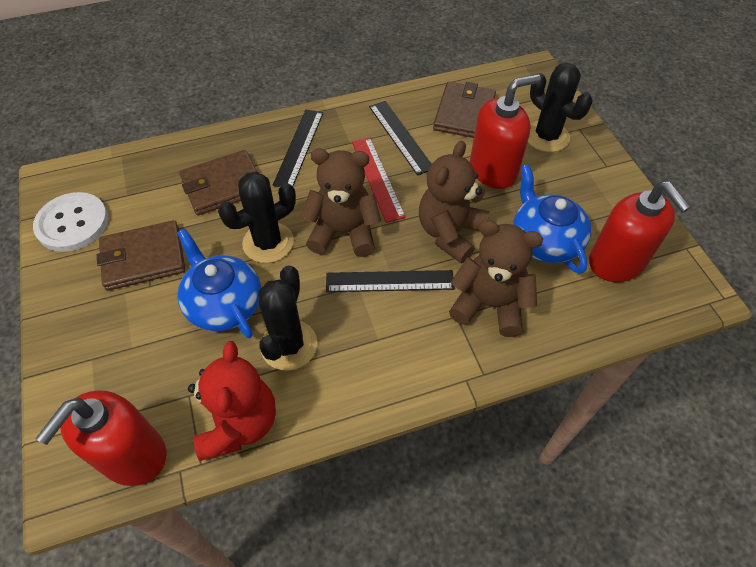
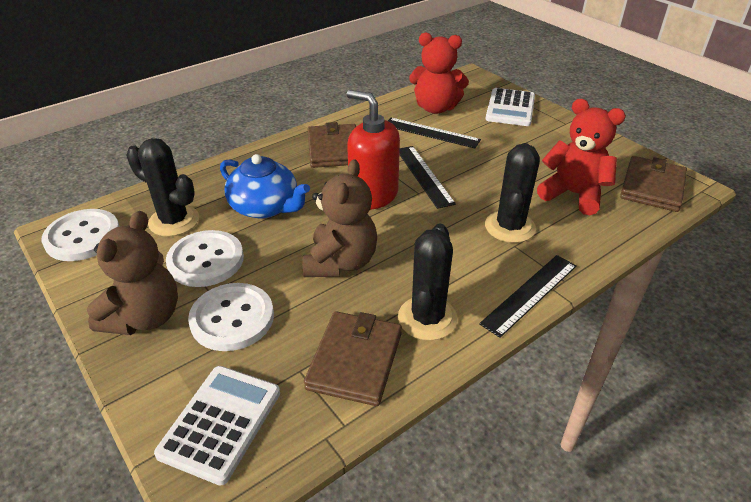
blue teapot: [177,229,261,338] [513,164,591,274] = 2 -> [220,154,310,218] = 1
brown teddy bear: [301,149,381,257] [419,141,490,264] [449,220,543,337] = 3 -> [87,211,178,335] [302,159,377,277] = 2
red ruler: [352,138,406,223] = 1 -> none = 0
red soap dispenser: [36,390,167,486] [470,74,541,189] [589,181,691,282] = 3 -> [347,90,400,210] = 1
red teddy bear: [188,341,276,461] = 1 -> [409,33,469,114] [537,99,626,215] = 2
white button: [33,192,108,252] = 1 -> [42,209,120,261] [166,230,244,287] [188,283,274,351] = 3
white calculator: none = 0 -> [154,366,280,485] [485,88,535,126] = 2

